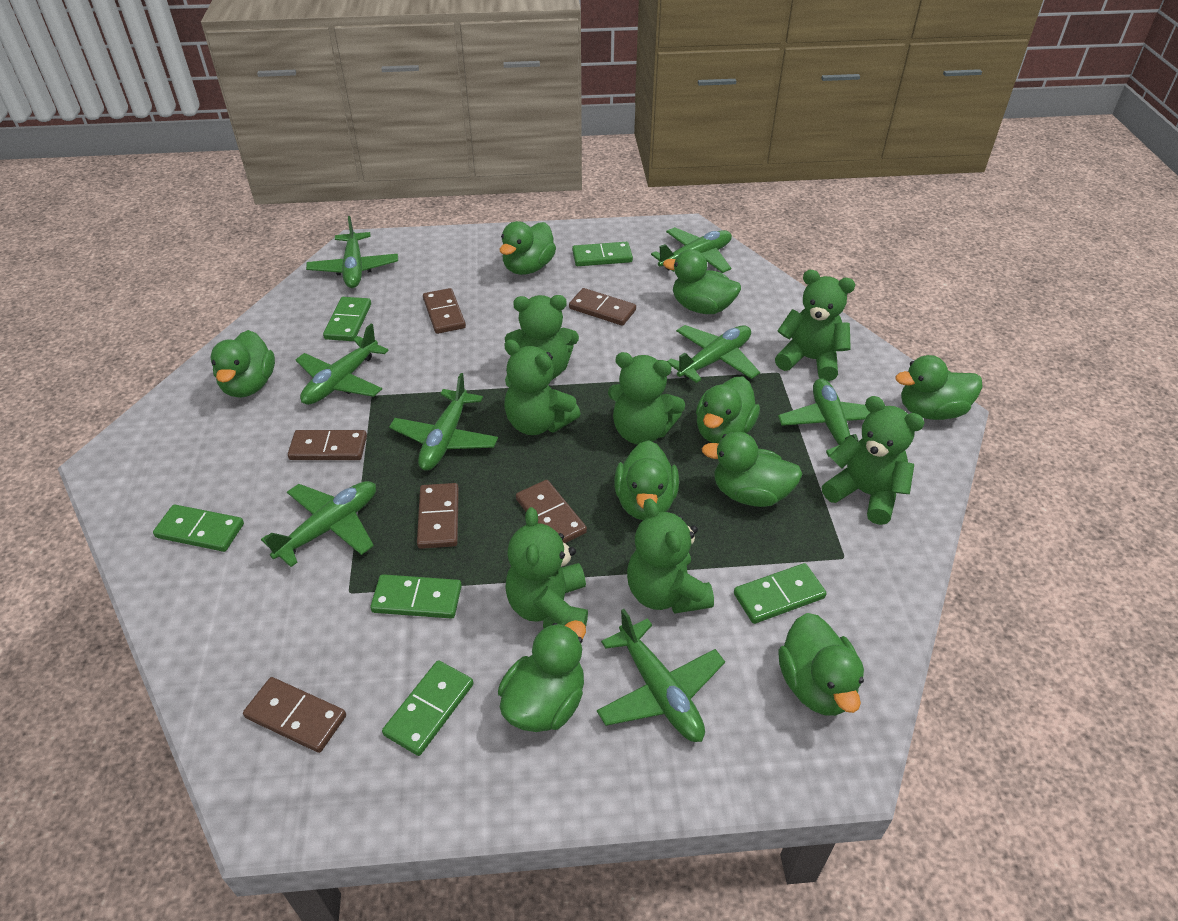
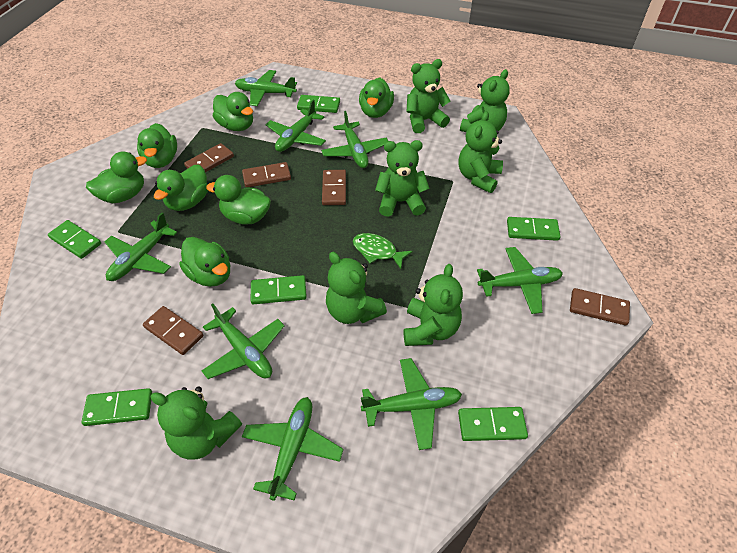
brown domino: [243,677,346,753] [288,430,367,460] [417,483,459,549] [423,288,466,334] [516,480,587,543] [569,288,636,326] = 6 -> [143,306,203,355] [184,143,234,172] [242,162,291,187] [322,170,346,205] [570,288,630,326] = 5
green duck: [210,330,275,398] [498,620,586,732] [500,221,556,275] [614,440,679,520] [663,249,741,314] [696,377,760,444] [701,432,803,507] [778,613,864,716] [895,355,983,420] = 9 -> [86,152,147,203] [137,123,177,168] [154,164,208,211] [179,237,230,287] [206,175,271,225] [213,92,253,131] [359,78,394,118] = 7
green fish: none = 0 -> [353,233,413,269] = 1

